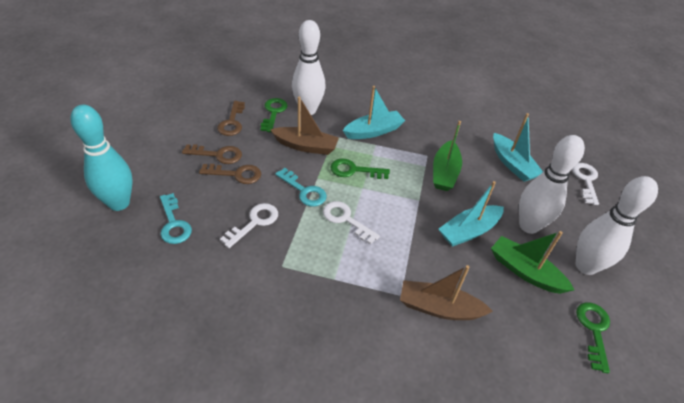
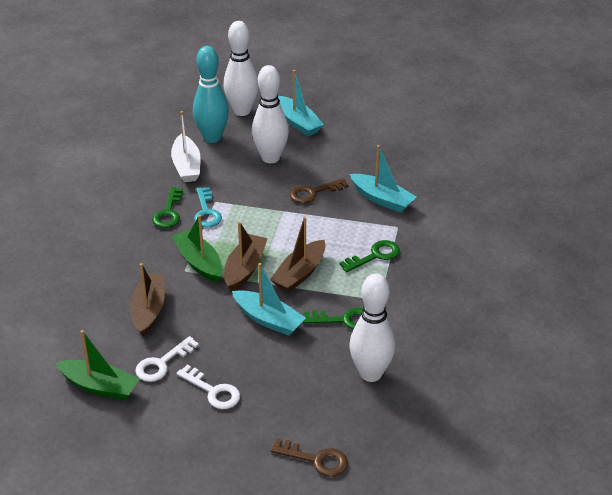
brown boat: [271,97,339,155] [400,265,493,320] = 2 -> [130,263,165,337] [224,222,268,292] [270,216,325,292] = 3
brown key: [182,144,242,164] [199,164,261,184] [217,101,245,136] = 3 -> [270,439,348,477] [290,178,349,203] = 2
turquoise key: [160,193,192,244] [275,168,327,207] = 2 -> [194,187,222,227] = 1
white boat: none = 0 -> [171,111,201,182] = 1
white key: [220,203,278,248] [323,201,380,244] [572,163,599,205] = 3 -> [135,336,199,382] [176,365,240,409] = 2

